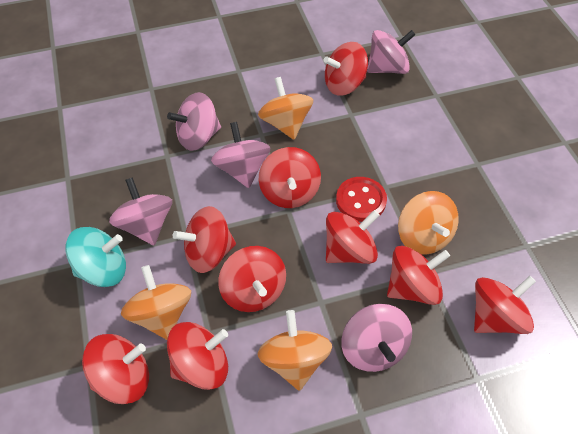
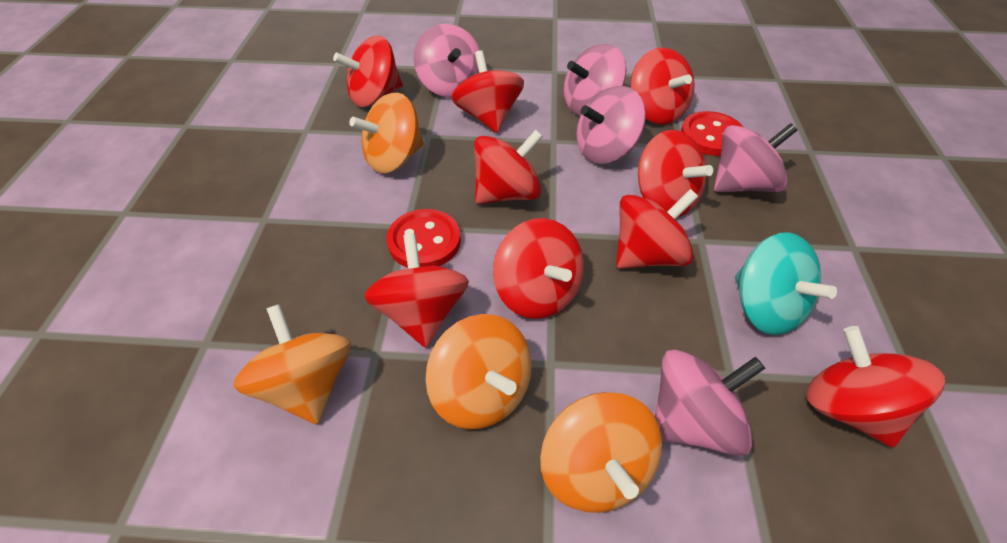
red button: [336,177,387,222] = 1 -> [387,209,461,268] [681,111,743,156] = 2

